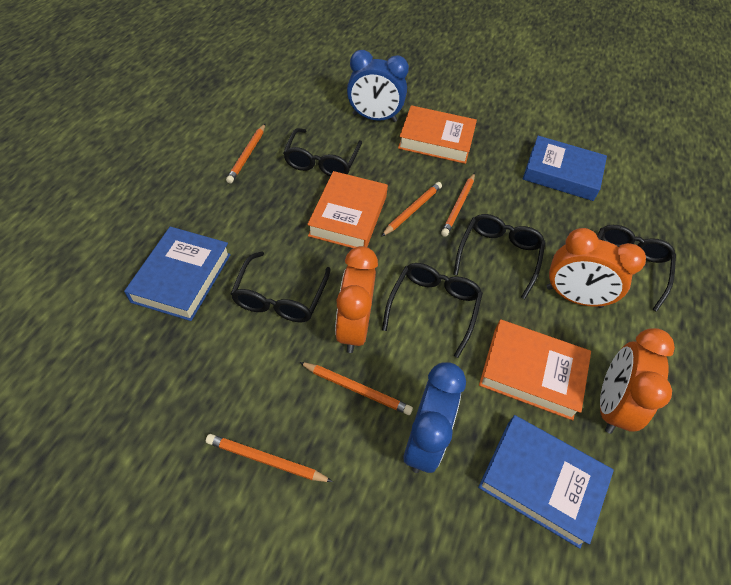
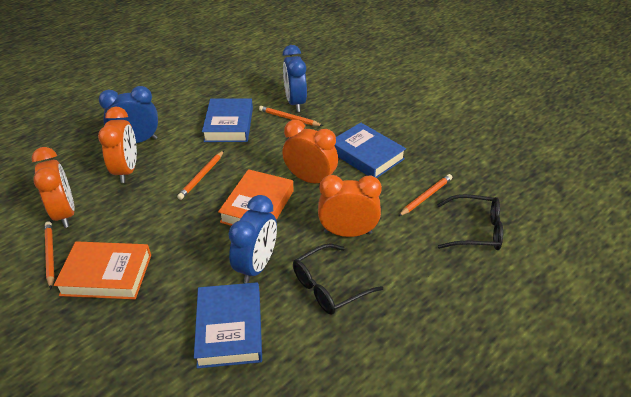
black glasses: [231,251,331,322] [283,128,362,176] [382,263,483,358] [453,214,546,299] [597,225,676,312] = 5 -> [293,243,383,315] [437,194,503,250] = 2
blue clock: [347,50,409,122] [403,362,466,473] = 2 -> [99,86,158,143] [228,195,277,283] [283,45,307,112] = 3
orange book: [307,171,388,248] [398,105,477,164] [479,319,591,420] = 3 -> [54,241,151,299] [218,169,294,226] = 2
orange clock: [335,246,378,353] [547,228,646,308] [600,328,675,434] = 3 -> [32,147,75,228] [98,106,137,183] [282,120,338,183] [318,175,382,237] = 4
orange pencil: [206,434,333,482] [226,124,265,183] [299,362,413,415] [381,182,442,237] [441,173,475,237] = 5 -> [45,221,54,289] [177,150,224,200] [259,106,323,126] [399,174,453,216] = 4

